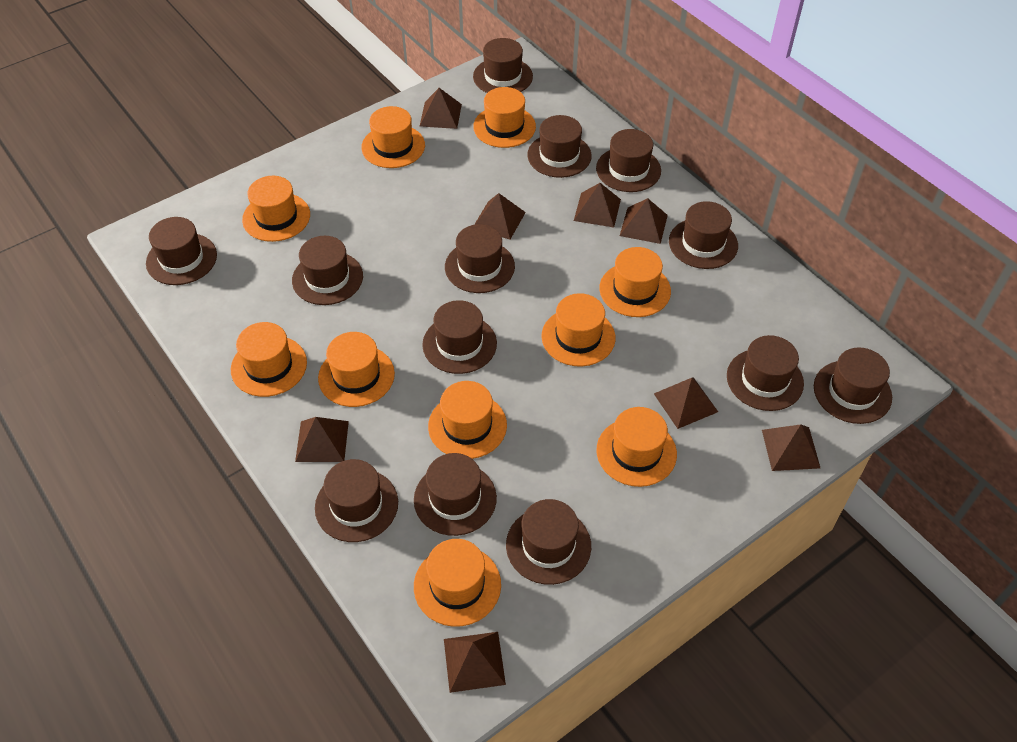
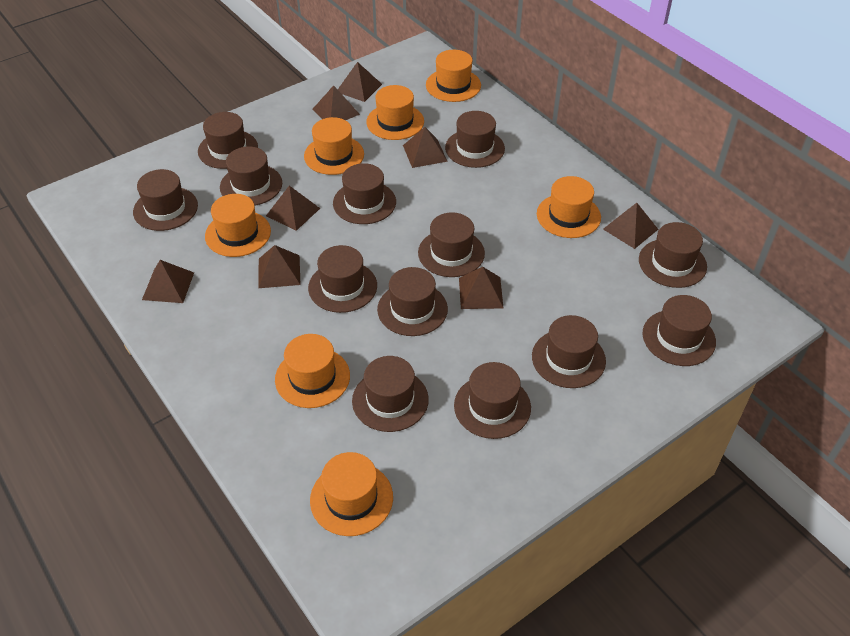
orange hat: [231,322,307,397] [242,176,310,242] [318,332,395,407] [361,106,425,168] [414,539,501,627] [428,381,507,459] [473,87,536,148] [541,293,616,367] [596,407,677,487] [599,247,671,317] = 10 -> [205,194,271,257] [275,334,350,408] [304,117,364,175] [310,452,393,536] [366,85,424,140] [426,50,481,102] [537,176,601,238] = 7

